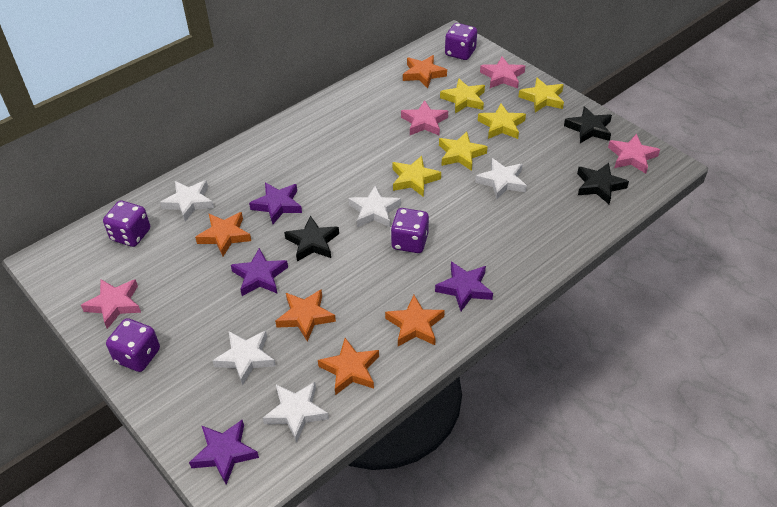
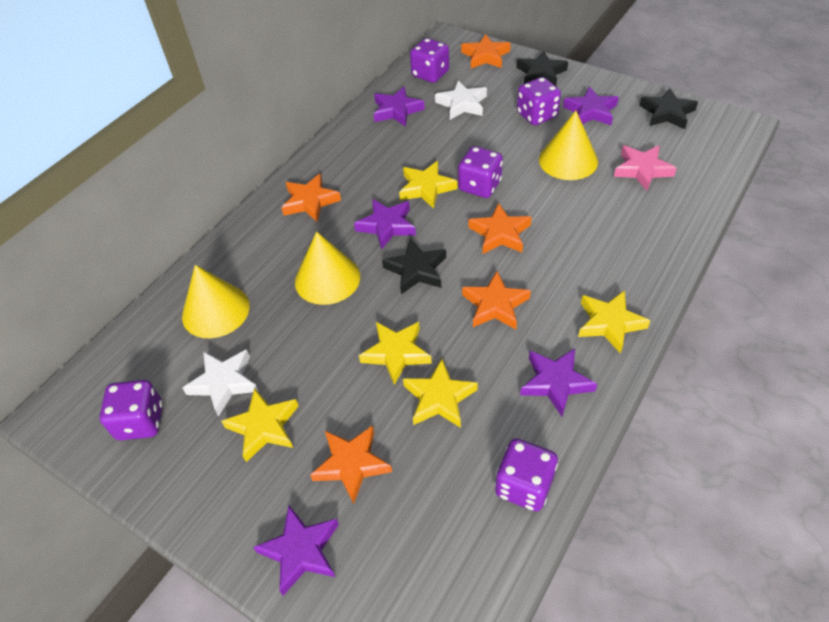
pink star: [81,279,141,329] [401,100,448,135] [480,56,525,89] [608,134,660,173] = 4 -> [614,145,677,191] = 1
purple dice: [103,201,150,247] [106,318,160,372] [391,208,429,253] [445,23,477,60] = 4 -> [100,380,163,440] [410,38,449,83] [458,146,503,198] [495,438,558,512] [517,77,561,125] = 5
purple star: [189,419,259,485] [231,248,288,296] [249,182,302,224] [435,262,493,311] = 4 -> [253,505,339,596] [354,199,416,250] [374,87,425,127] [520,348,597,417] [563,86,619,125] = 5
white star: [160,180,214,222] [212,331,276,386] [263,382,329,442] [348,185,401,227] [475,158,527,200] = 5 -> [183,350,259,417] [435,80,487,120] = 2
yellow cone: none = 0 -> [182,265,250,338] [295,231,360,305] [539,111,598,180] = 3

